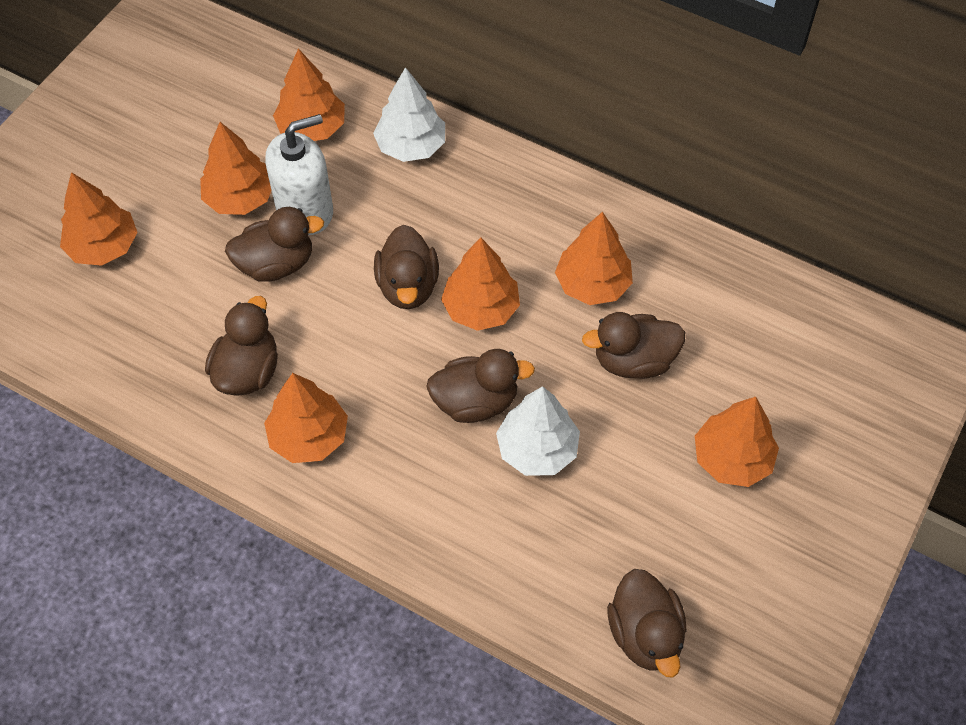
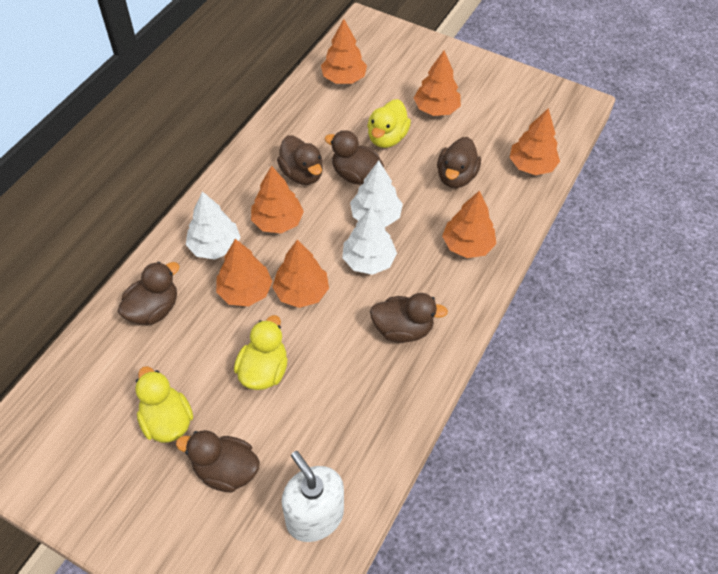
white tree: [373,67,445,162] [496,386,580,476] = 2 -> [186,191,241,260] [342,207,397,275] [350,160,403,227] = 3
yellow duck: none = 0 -> [135,366,193,443] [234,315,288,390] [367,99,411,148] = 3

